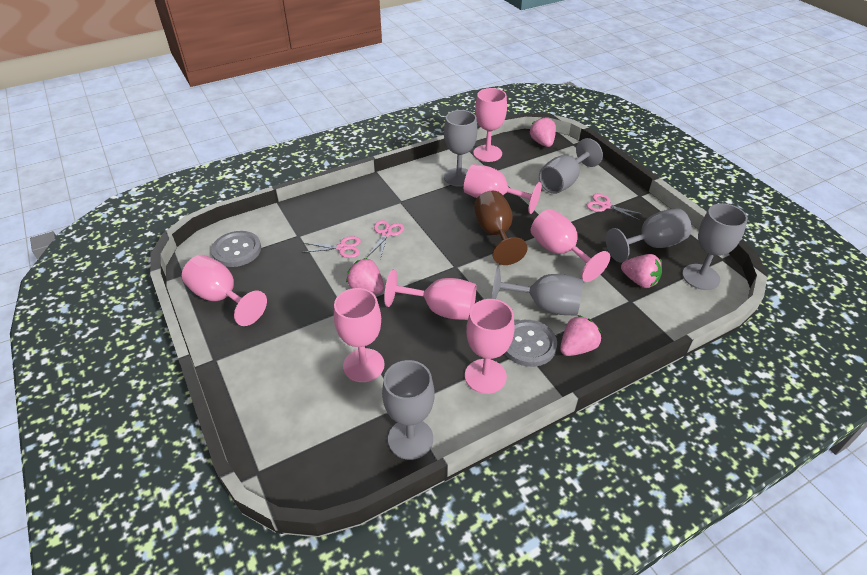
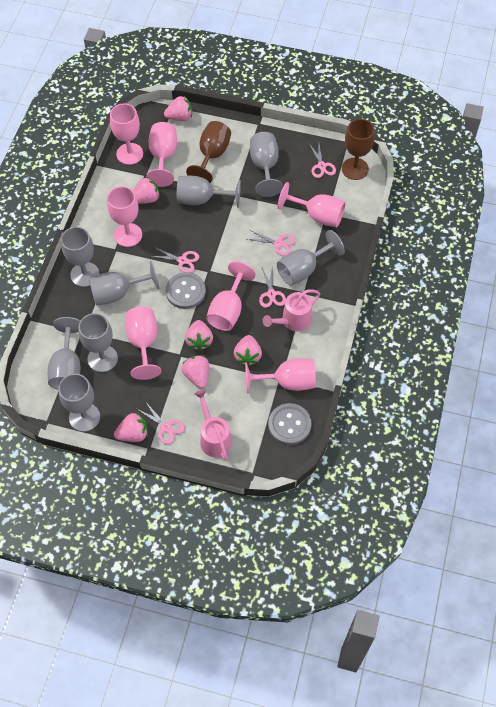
brown goblet: [474,191,528,265] = 1 -> [186,121,231,183] [342,119,375,180] = 2
grey goblet: [382,360,435,460] [444,110,477,187] [492,266,583,316] [539,138,603,194] [606,208,692,263] [682,203,748,290] = 6 -> [48,317,81,390] [58,374,100,432] [61,227,99,287] [78,313,118,372] [89,261,159,306] [177,176,241,208] [250,132,283,197] [277,230,345,286] = 8
pink scissors: [302,236,361,258] [367,220,404,259] [587,194,642,220] = 3 -> [137,401,185,444] [151,247,199,273] [247,230,295,256] [259,266,286,308] [309,143,336,178] = 5
pink strawberry: [346,258,384,294] [530,117,556,147] [560,315,601,356] [621,254,662,288] = 4 -> [114,413,148,442] [133,177,160,204] [164,96,192,121] [181,355,209,388] [185,320,213,351] [234,335,262,366] = 6
pink watering can: none = 0 -> [194,390,232,460] [263,289,320,331] = 2

